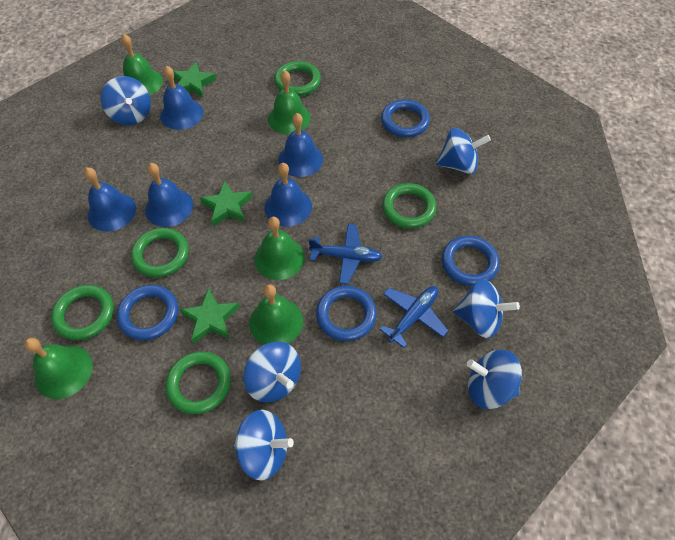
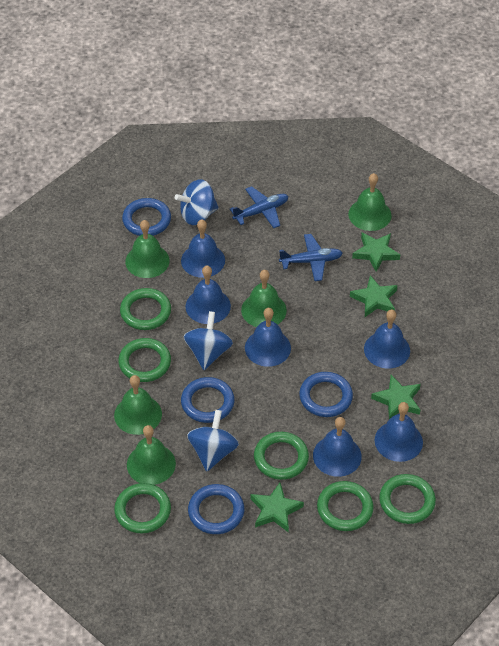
blue bell: [84,168,136,232] [145,163,193,227] [160,66,203,130] [264,163,312,227] [278,113,323,177] = 5 -> [181,219,225,278] [186,266,231,324] [245,308,291,367] [313,417,362,477] [364,310,410,368] [374,402,423,462] = 6
blue spinning top: [101,76,151,125] [233,410,294,481] [244,342,301,402] [436,128,491,174] [453,279,520,339] [467,350,522,409] = 6 -> [175,179,219,225] [183,311,233,370] [187,410,239,471] = 3
green ring: [51,285,114,340] [131,228,189,278] [165,351,231,414] [274,61,321,96] [382,183,437,229] = 5 -> [114,483,171,533] [118,338,171,382] [120,288,171,330] [254,432,309,480] [317,481,374,531] [379,474,436,524] = 6
green star: [173,62,216,97] [180,288,239,343] [200,180,252,226] = 3 -> [251,483,304,533] [350,275,398,317] [352,233,400,272] [371,375,421,419] = 4

